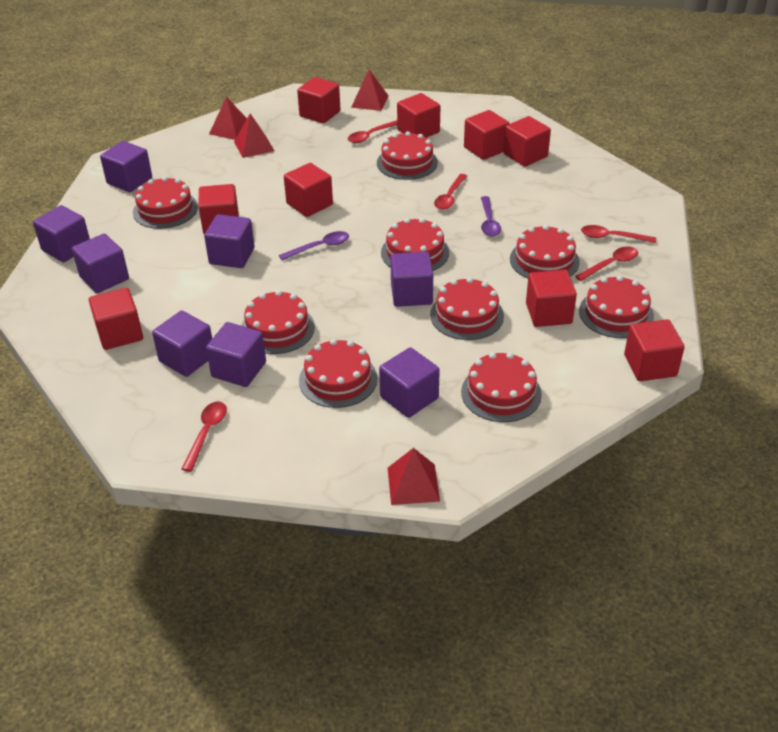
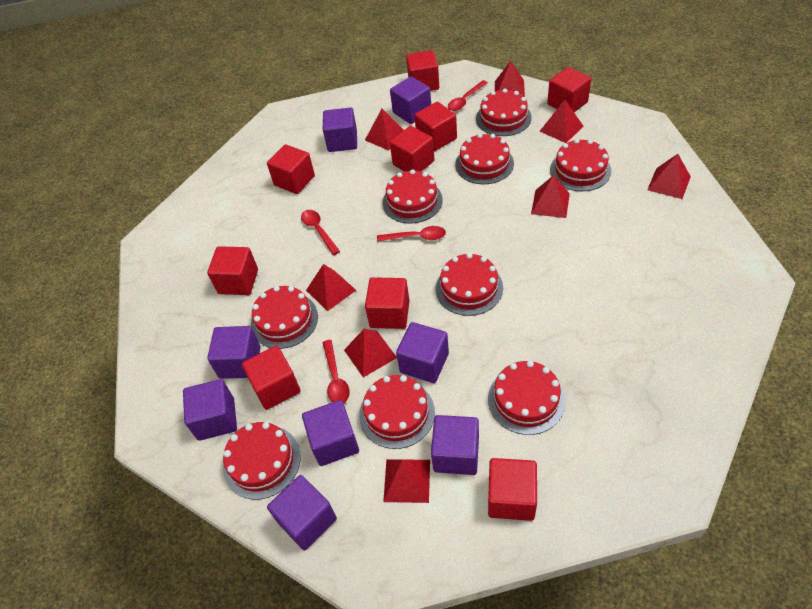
purple spoon: [279,231,349,260] [481,196,501,237] = 2 -> none = 0
red pyramid: [209,97,247,140] [234,113,274,158] [351,70,389,111] [388,448,440,505] = 4 -> [306,264,356,311] [344,329,397,377] [365,109,404,151] [383,459,430,503] [495,61,525,97] [531,175,570,218] [540,100,584,143] [647,154,691,199] = 8
red spoon: [182,402,227,472] [348,120,397,143] [434,174,467,210] [575,246,638,281] [581,225,656,243] = 5 -> [301,210,340,255] [322,340,350,403] [377,226,446,241] [448,80,488,111] = 4

